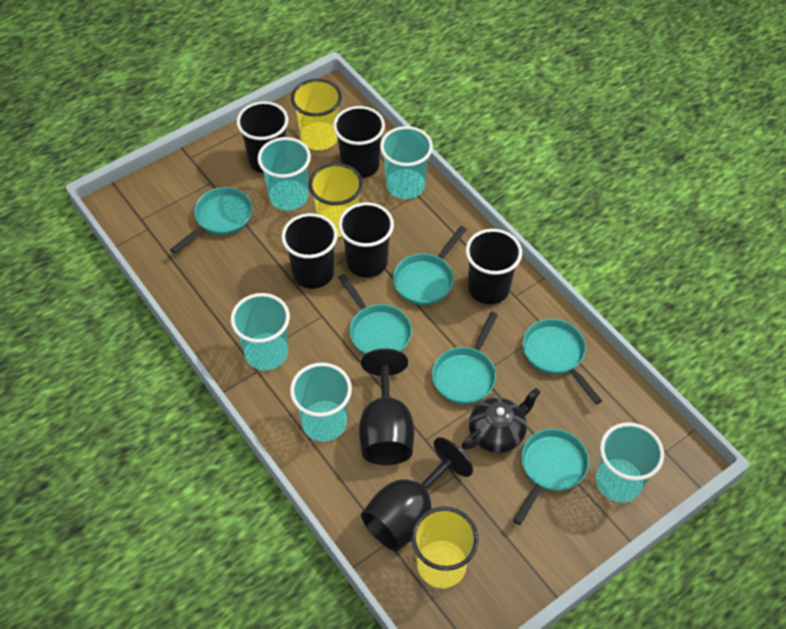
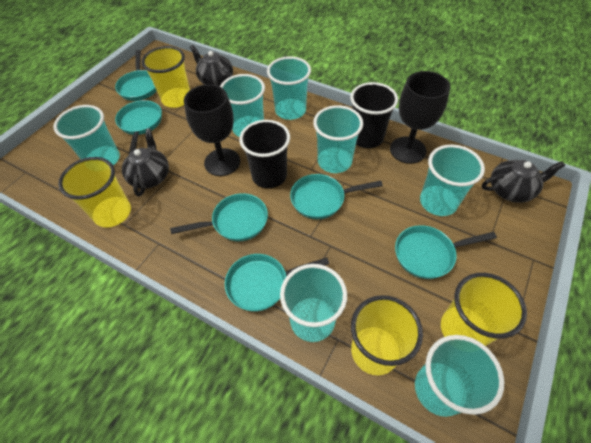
black cup: [237,101,288,173] [281,213,338,289] [333,106,385,178] [338,202,394,278] [466,229,522,304] = 5 -> [239,120,290,188] [350,82,398,148] = 2
black teapot: [462,388,540,453] = 1 -> [122,129,169,197] [190,45,233,87] [482,160,565,203] = 3
turquoise cup: [231,293,290,370] [257,137,311,210] [290,363,352,442] [380,126,433,199] [596,422,664,503] = 5 -> [53,105,120,166] [220,74,265,137] [267,56,311,120] [280,264,347,342] [313,105,363,173] [415,335,504,417] [420,144,485,216] = 7
yellow cup: [291,79,342,150] [309,163,363,237] [411,507,479,588] = 3 -> [58,157,131,227] [142,46,190,108] [351,295,423,375] [441,273,527,346] = 4

